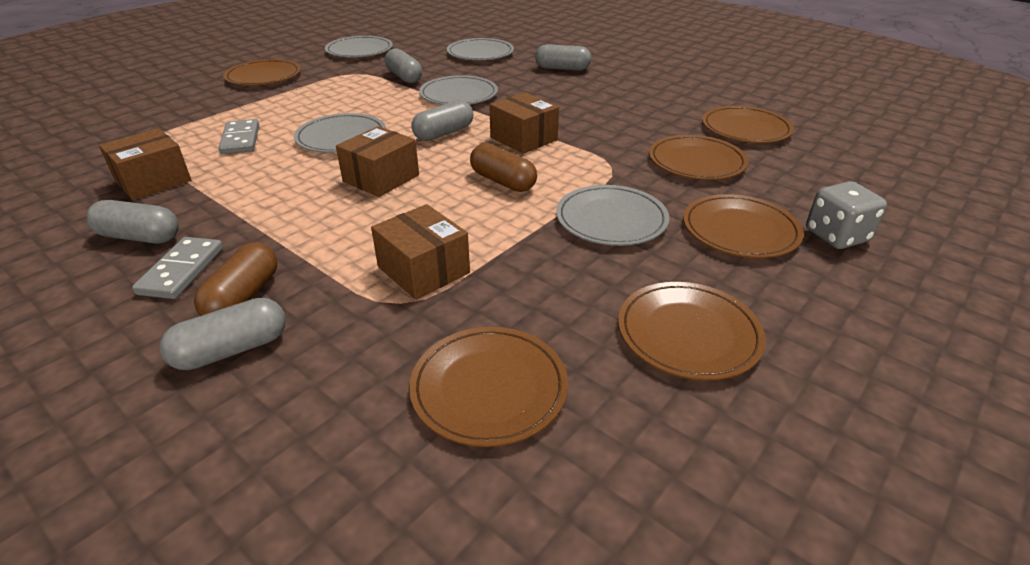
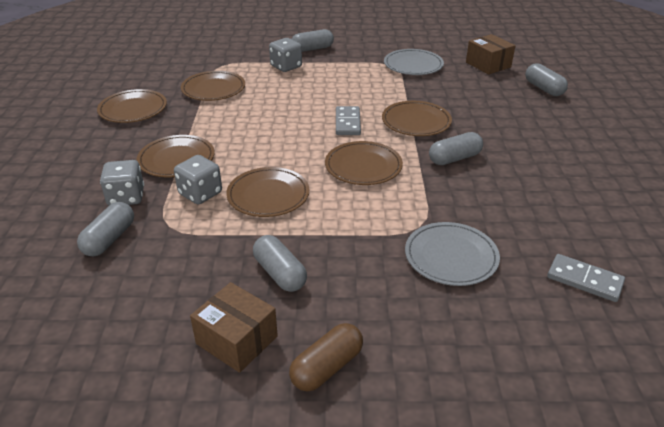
brown box: [99,128,191,200] [336,126,419,197] [371,204,470,300] [489,92,559,154] = 4 -> [190,282,278,373] [466,34,516,75] = 2
brown capsule: [194,242,277,316] [470,143,537,192] = 2 -> [289,323,363,391] = 1
grey dice: [806,181,887,249] = 1 -> [100,160,144,206] [174,155,222,205] [269,38,302,72] = 3
grey plate: [294,113,386,153] [325,36,393,58] [419,75,498,105] [447,38,514,60] [556,185,669,246] = 5 -> [384,49,444,75] [405,222,500,286] = 2

